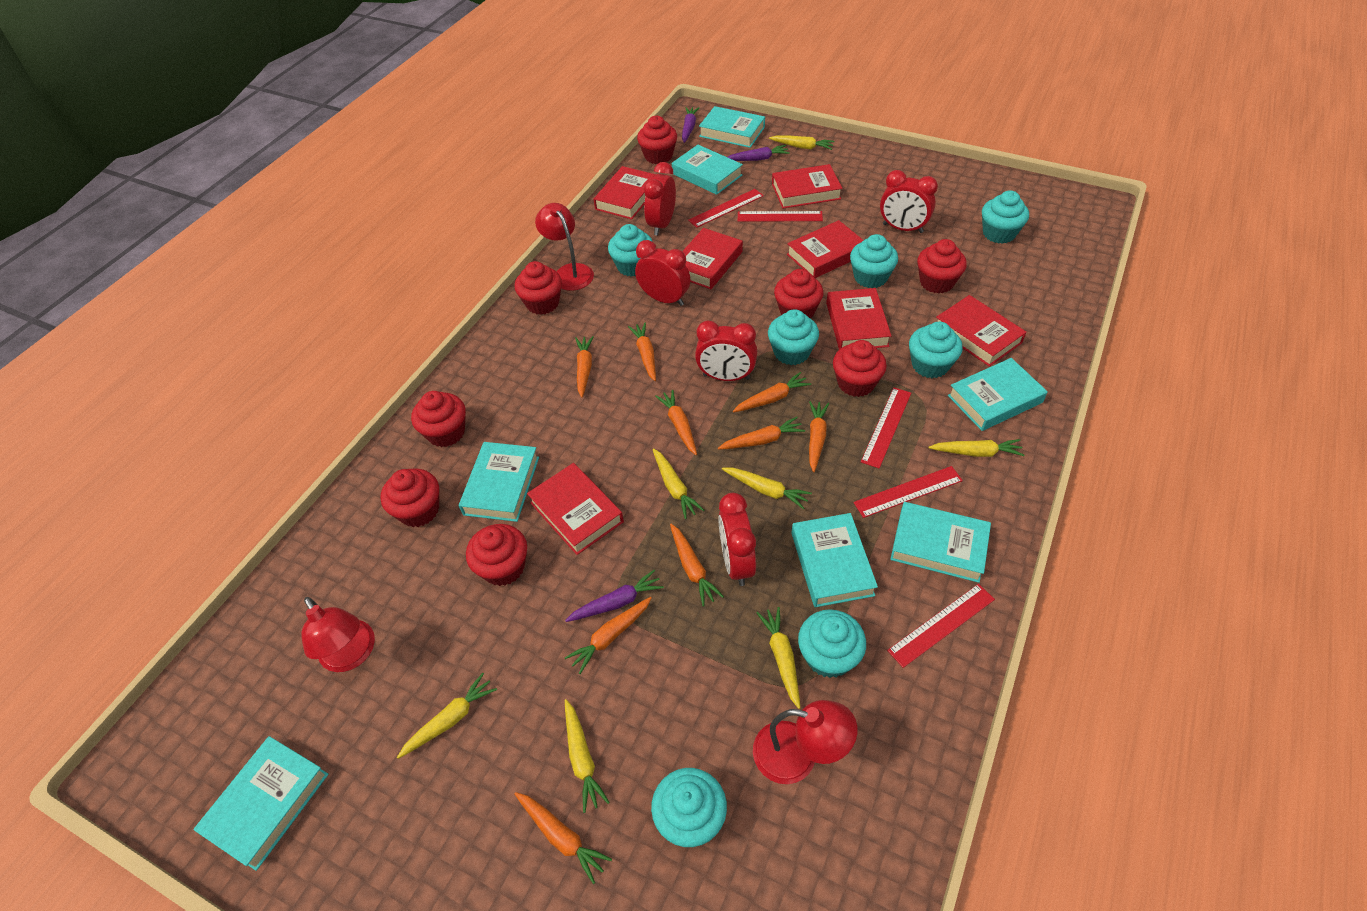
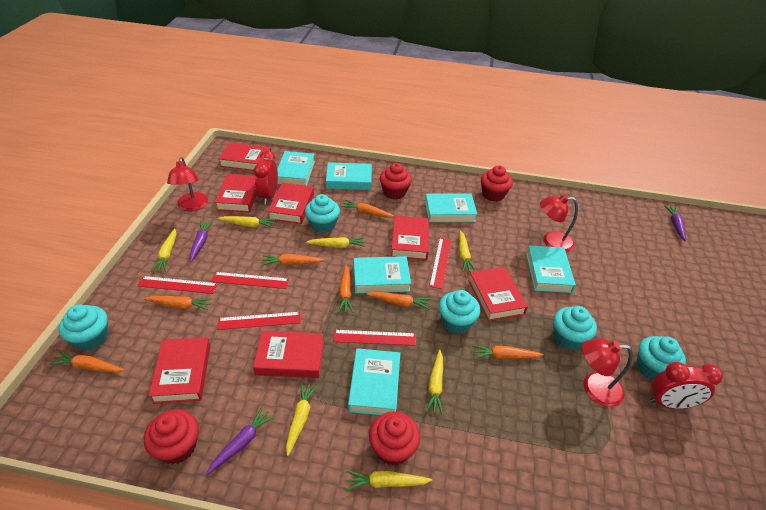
orange carrot: [514,792,612,884] [565,597,652,674] [575,336,593,397] [628,322,656,381] [655,390,697,455] [670,524,724,606] [718,417,805,450] [733,372,811,413] [809,401,830,472] = 9 -> [49,351,125,373] [144,296,212,310] [262,254,324,266] [338,265,353,313] [341,200,394,218] [366,292,431,309] [473,345,544,359] = 7
red clock: [635,240,690,306] [644,162,676,236] [695,320,757,381] [718,493,756,586] [880,170,938,233] = 5 -> [254,150,278,204] [649,362,723,409] = 2
red cupcake: [380,468,439,527] [411,391,466,447] [466,524,527,586] [515,261,562,315] [637,116,677,164] [774,269,824,319] [833,340,887,397] [917,239,967,294] = 8 -> [144,409,199,464] [369,412,420,466] [380,163,412,199] [481,165,513,202] = 4
turquoise book: [193,736,329,871] [459,442,539,522] [672,145,743,195] [699,106,765,148] [791,513,878,607] [890,502,991,583] [948,358,1048,431] = 7 -> [277,151,315,186] [326,162,372,190] [348,348,400,415] [354,256,411,293] [425,194,478,222] [526,245,576,293] = 6
turquoise cupcake: [608,224,653,277] [651,768,727,847] [768,309,819,365] [798,609,866,678] [850,234,898,288] [909,322,963,378] [982,190,1029,244] = 7 -> [58,304,108,351] [305,194,340,233] [439,290,480,333] [553,306,597,350] [637,336,686,380] = 5

